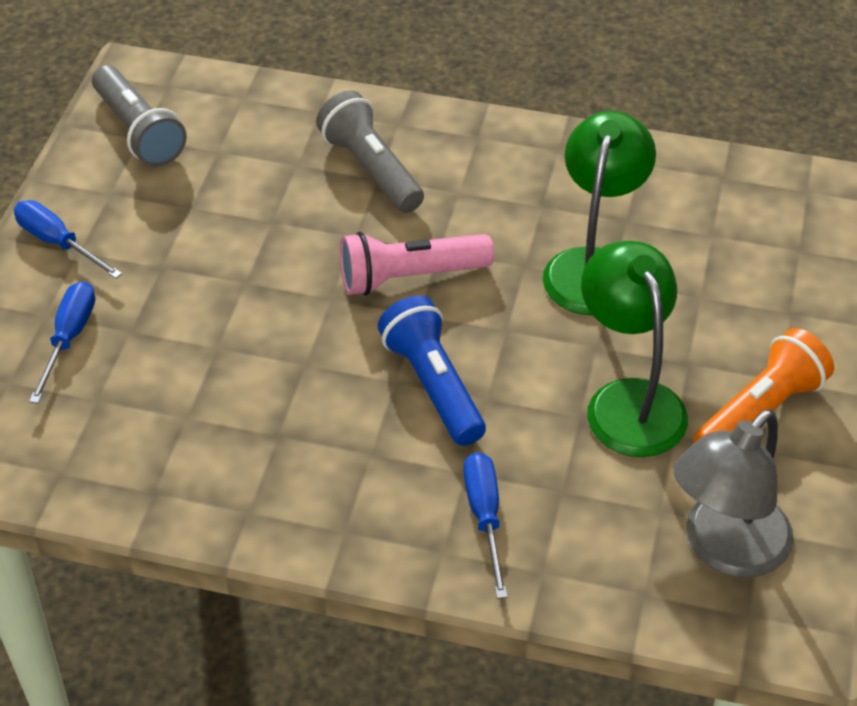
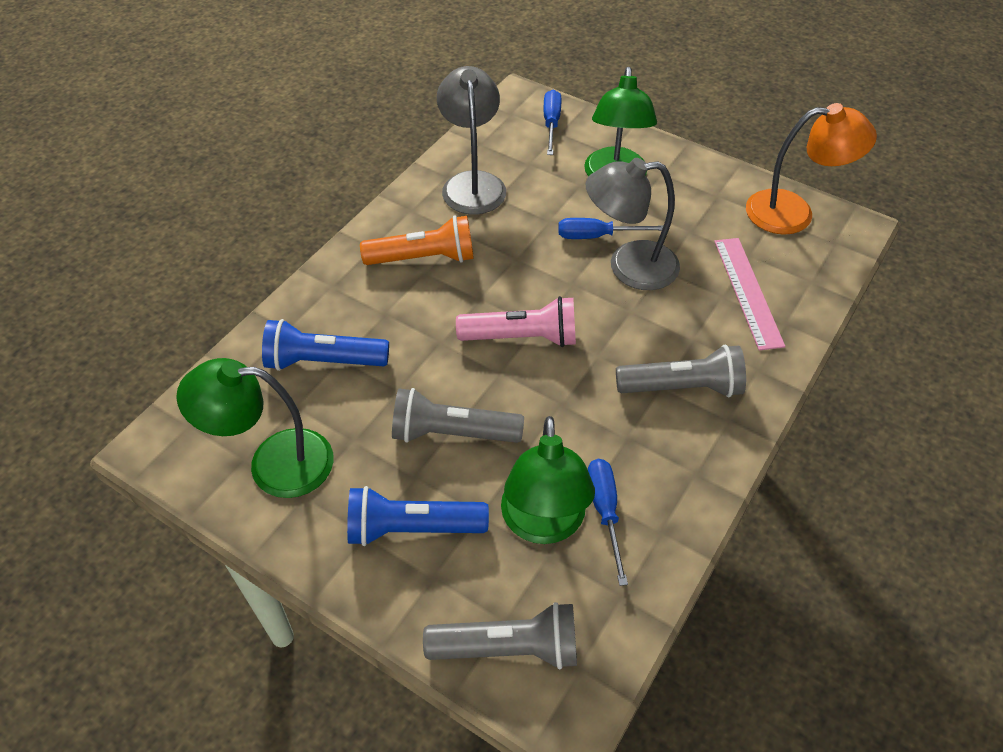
blue flashlight: [378,296,486,446] = 1 -> [262,319,389,371] [347,486,489,546] = 2
green lamp: [543,111,656,315] [581,241,688,457] = 2 -> [176,358,334,498] [501,416,595,544] [584,67,657,177] = 3
grey flashlight: [92,65,187,167] [316,90,424,213] = 2 -> [392,388,524,443] [423,602,577,669] [616,345,746,397] = 3
grey lamp: [673,409,794,578] = 1 -> [437,66,506,215] [585,158,680,290] = 2
orange lamp: none = 0 -> [746,103,877,235] = 1
pink ruler: none = 0 -> [714,238,785,350] = 1

